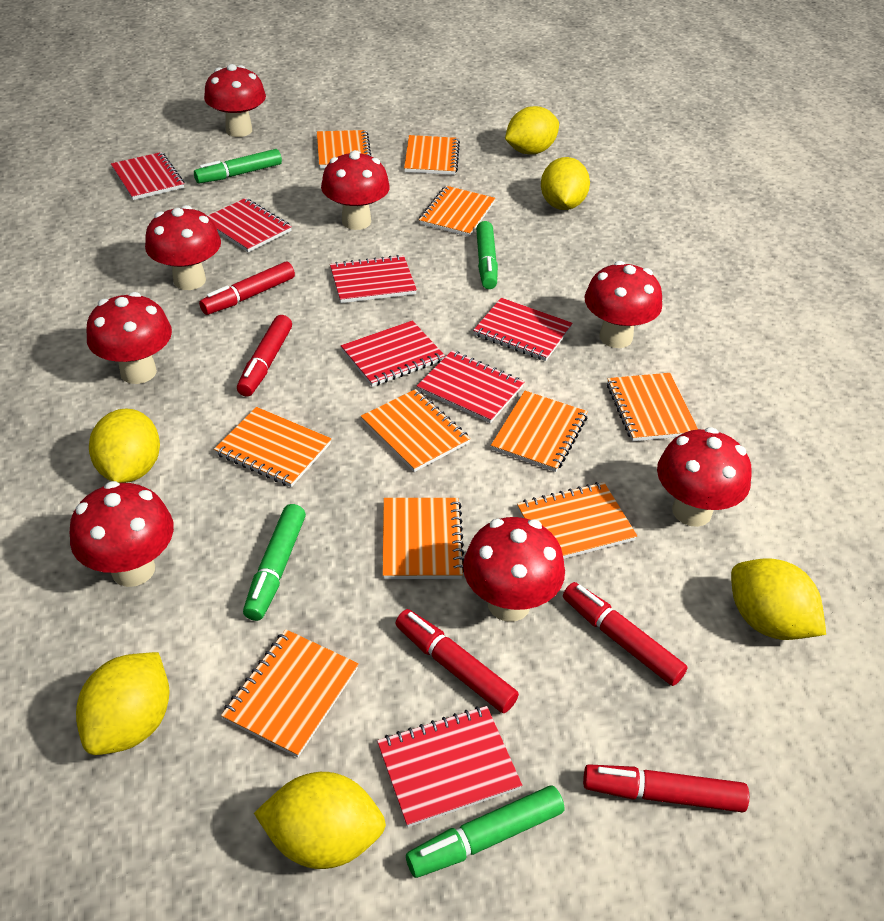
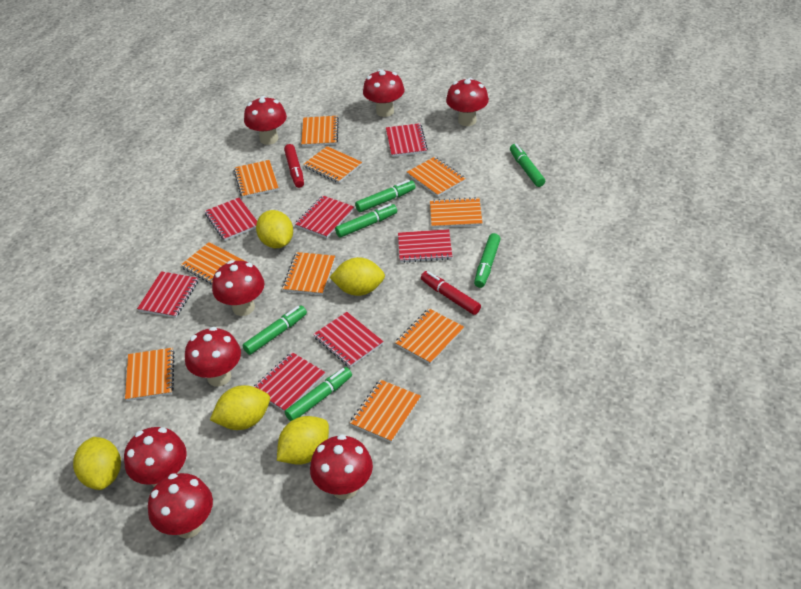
green marker: [194,149,282,183] [243,504,306,621] [406,785,565,878] [476,221,498,289] = 4 -> [243,305,307,355] [285,367,352,421] [335,204,397,238] [355,180,416,212] [474,233,501,288] [510,144,545,187] = 6
red marker: [199,262,295,315] [237,315,292,397] [395,609,519,713] [563,582,688,686] [583,764,749,812] = 5 -> [284,144,304,188] [421,271,481,315] = 2
yellow lemon: [76,652,170,755] [89,409,160,483] [254,772,386,869] [505,106,559,154] [541,157,590,210] [731,559,826,640] = 6 -> [73,437,121,490] [210,385,270,430] [256,210,293,248] [277,416,329,465] [329,257,385,296] = 5

